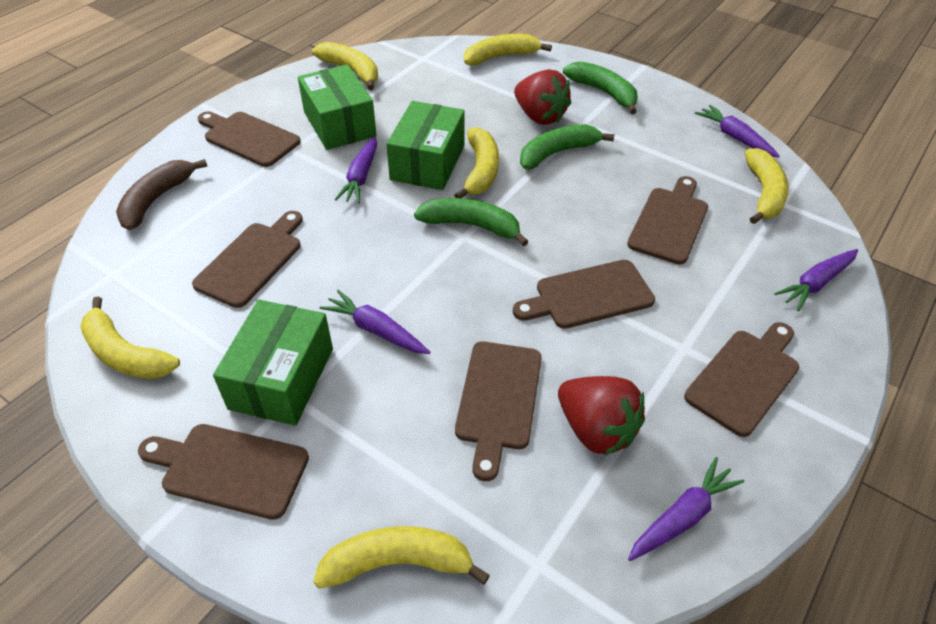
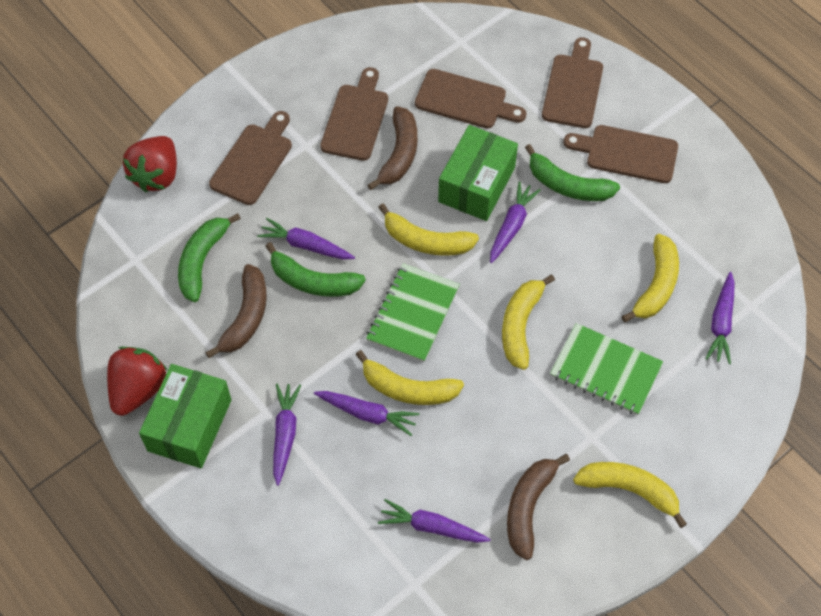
brown banana: [116,159,207,230] = 1 -> [205,264,267,358] [368,106,417,190] [507,454,570,560] = 3
brown cutting board: [138,424,309,520] [192,211,303,308] [198,112,301,167] [455,341,542,481] [513,260,655,329] [627,176,708,265] [684,322,799,437] = 7 -> [209,111,292,205] [320,67,388,161] [415,69,526,128] [542,37,603,128] [563,125,678,183] = 5
green box: [213,300,333,426] [298,64,377,150] [386,101,465,190] = 3 -> [139,364,231,468] [438,125,518,221] = 2
green notebook: none = 0 -> [366,263,460,362] [550,323,663,415] = 2
purple carrot: [320,290,430,354] [334,136,377,203] [628,457,744,561] [695,105,780,158] [774,249,858,311] = 5 -> [257,218,355,260] [273,384,301,486] [314,391,419,436] [378,499,491,543] [490,181,541,263] [705,272,735,364] = 6
yellow banana: [80,297,180,379] [312,42,378,90] [313,526,490,589] [454,127,499,198] [464,34,552,65] [745,148,789,224] = 6 -> [355,350,464,405] [378,203,479,256] [502,275,555,370] [573,462,687,528] [622,234,679,322] = 5

